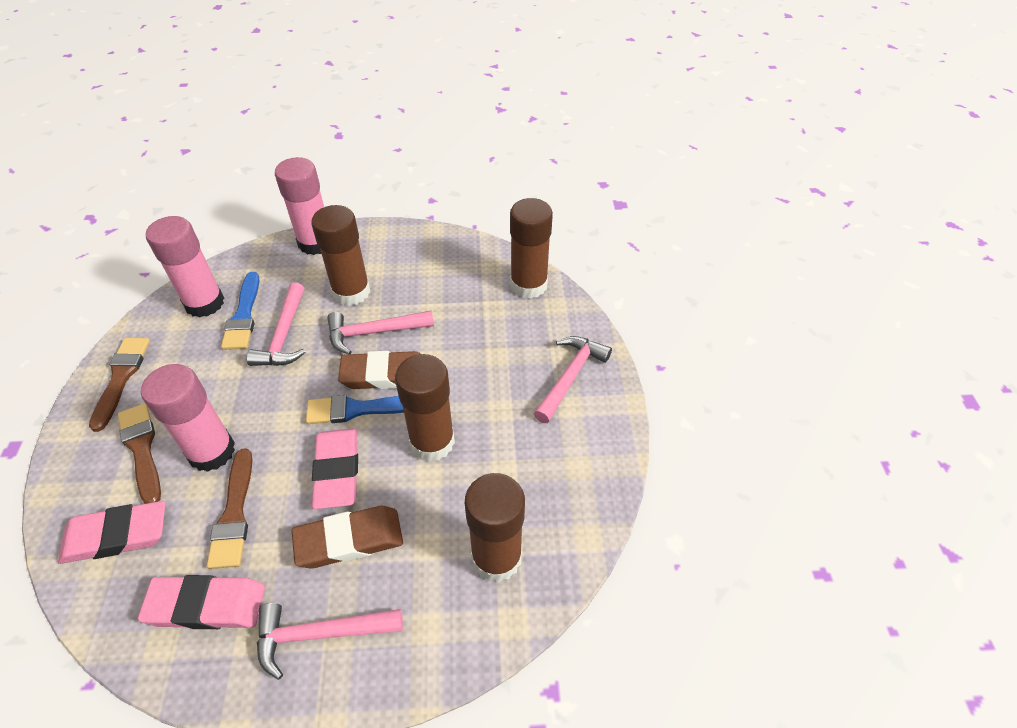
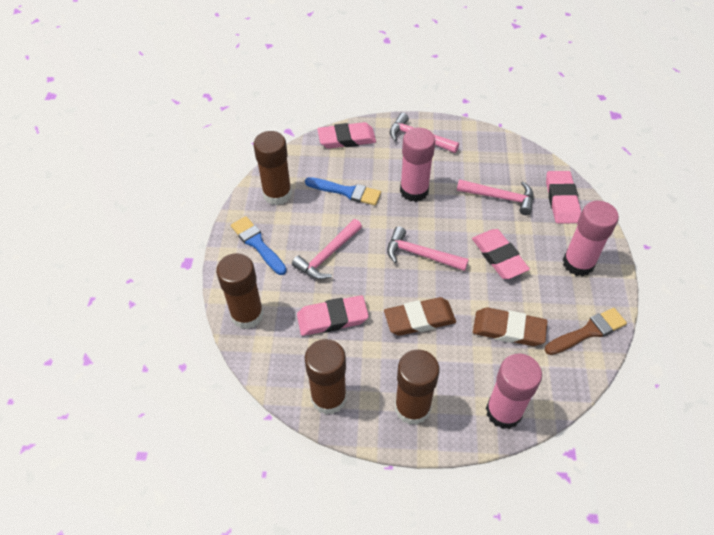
brown brush: [89,338,150,432] [118,403,161,504] [207,448,252,569] = 3 -> [545,308,627,355] = 1
pink eraser: [58,501,166,564] [138,575,265,629] [312,428,358,509] = 3 -> [297,295,369,336] [317,122,376,149] [472,229,530,279] [546,171,581,224] = 4

